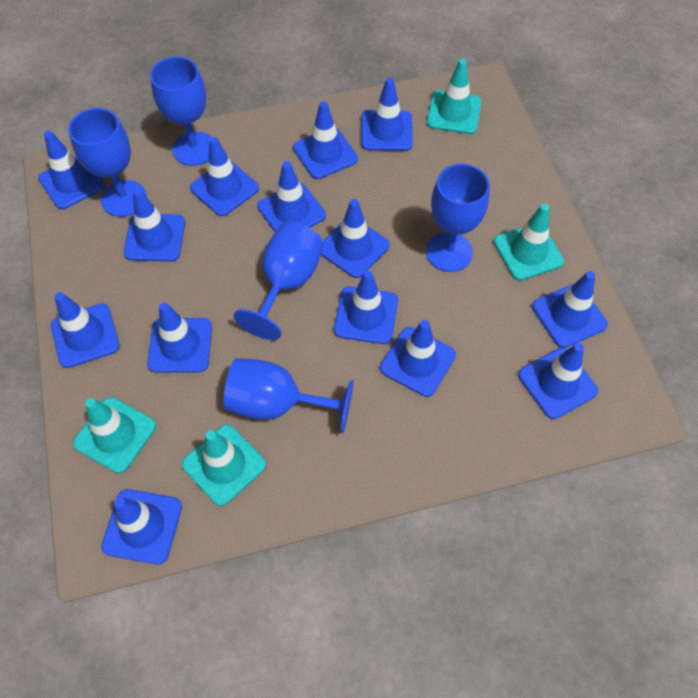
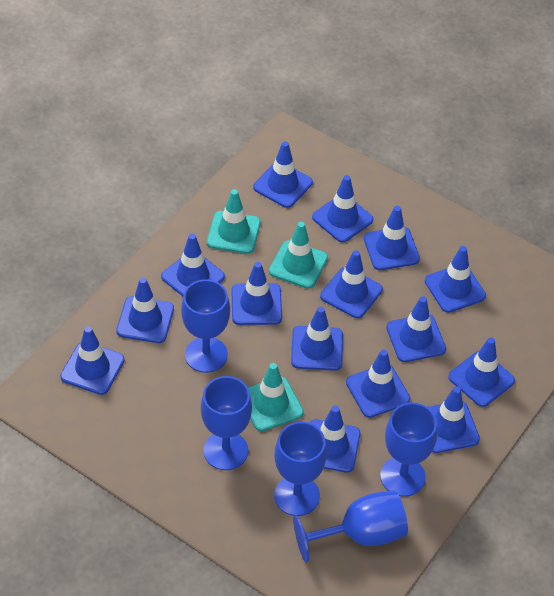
blue traffic cone: [38,130,106,209] [51,292,120,368] [101,489,182,565] [123,189,185,262] [147,303,212,373] [190,137,259,216] [257,161,326,232] [293,101,358,179] [321,199,390,278] [334,271,398,344] [361,78,413,151] [380,320,456,397] [518,343,598,419] [532,271,608,348] = 14 -> [60,326,125,395] [116,277,174,343] [161,234,225,296] [232,262,282,325] [253,141,313,208] [291,306,343,371] [309,406,361,473] [312,175,373,242] [320,250,383,318] [346,349,410,418] [364,206,420,270] [386,296,446,362] [424,246,486,313] [428,386,480,453] [448,337,515,407] = 15
turquoise traffic cone: [73,397,156,473] [182,424,266,506] [427,59,481,134] [494,204,564,281] = 4 -> [207,189,261,254] [248,363,304,431] [269,222,328,289] = 3

